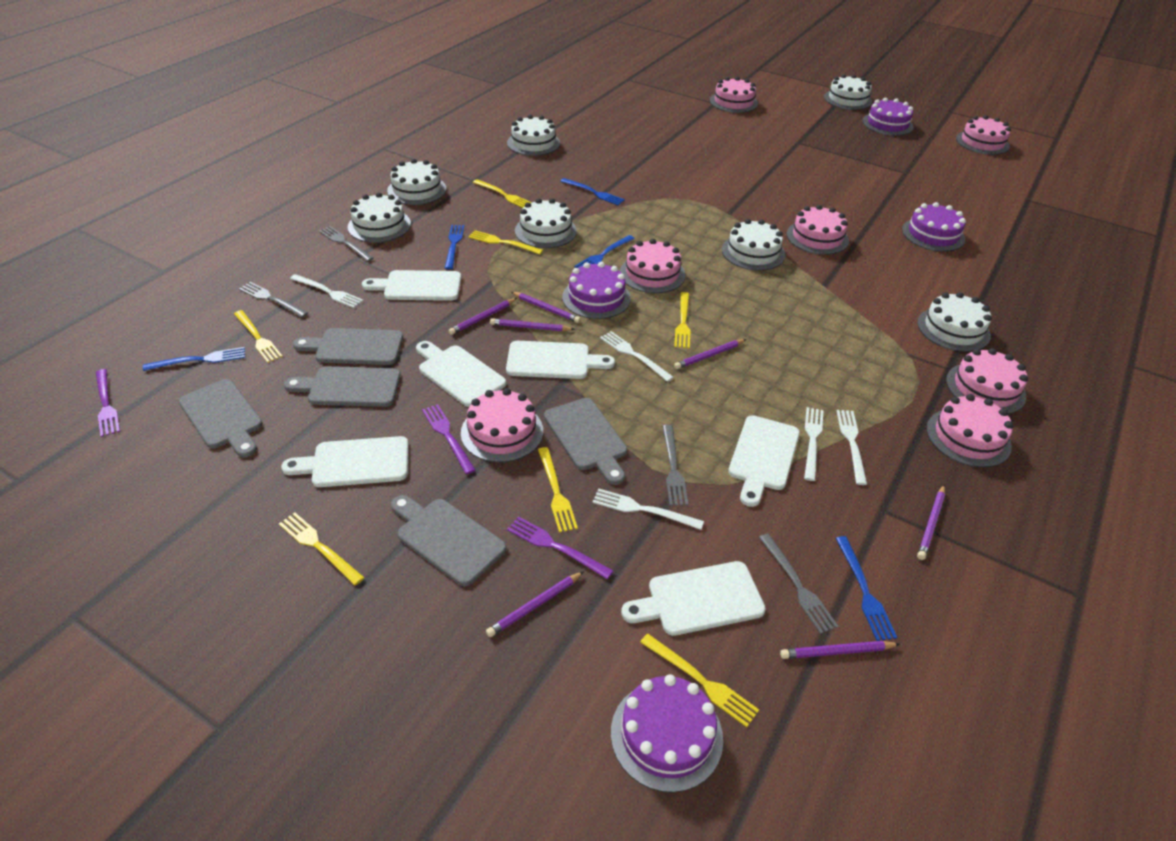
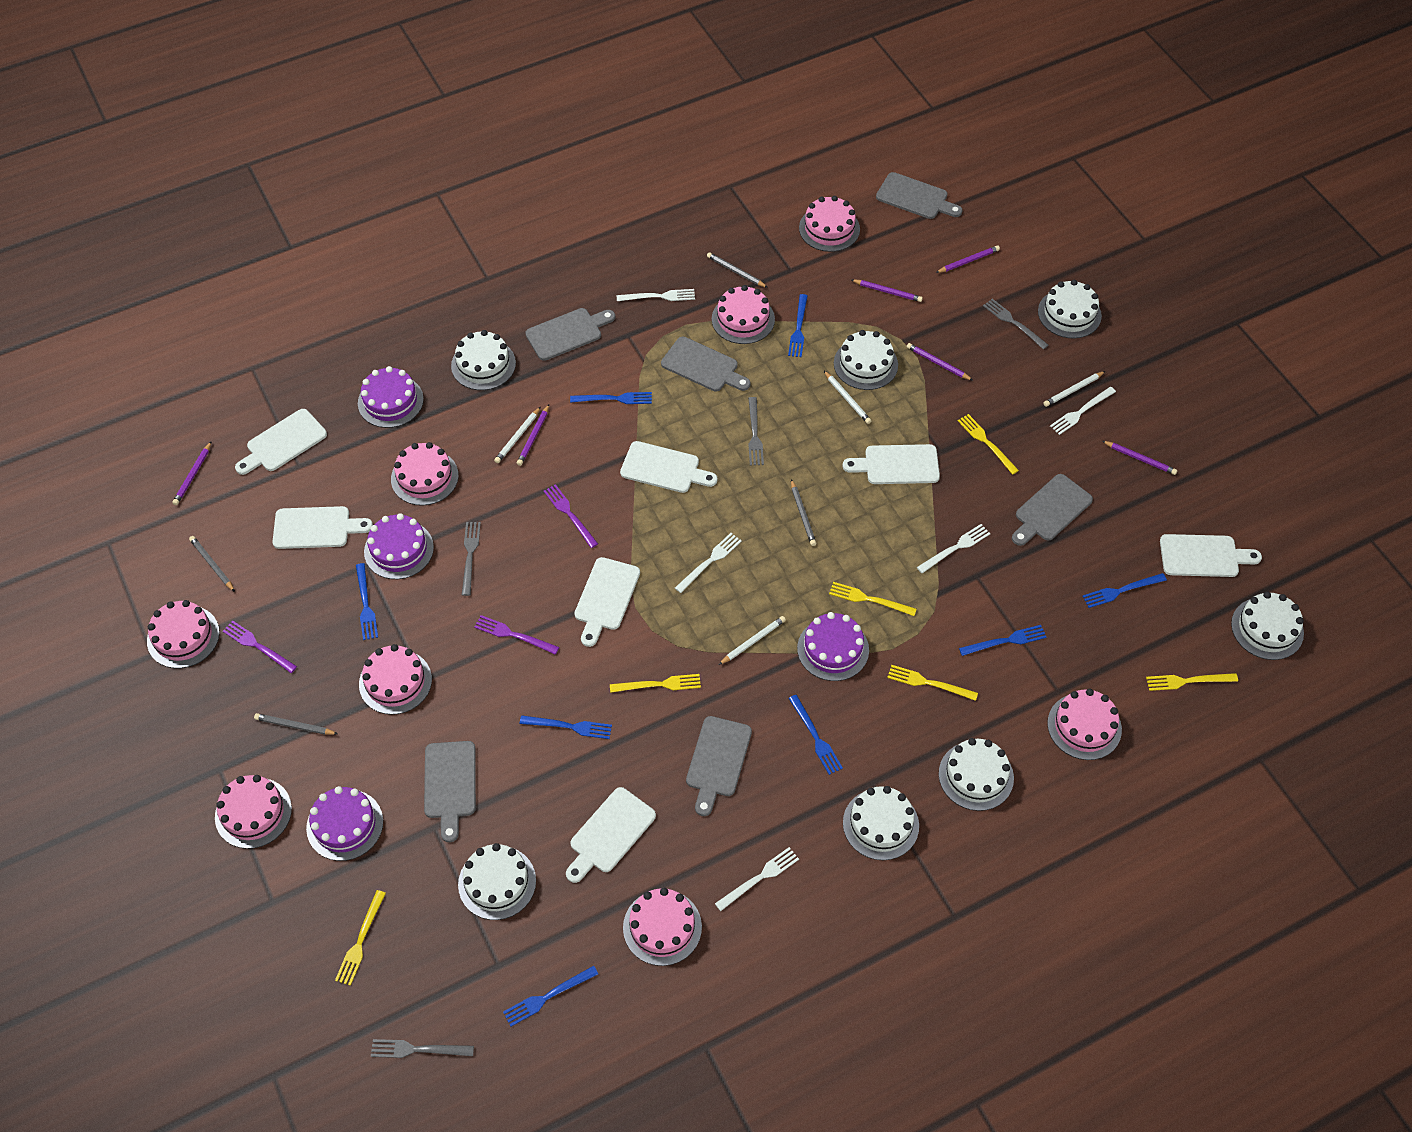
blue fork: [143,347,245,371] [445,225,464,270] [560,178,625,205] [574,235,635,268] [836,536,897,641] = 5 -> [356,563,378,640] [503,966,598,1026] [520,715,612,739] [570,392,652,404] [788,294,808,357] [788,695,843,775] [959,625,1047,656] [1082,573,1167,608] = 8
grey cutting board: [179,379,263,457] [284,366,401,407] [293,328,403,365] [391,495,506,586] [544,398,627,485] = 5 -> [424,741,476,842] [525,308,615,361] [661,337,751,391] [686,716,752,816] [876,172,962,219] [1012,474,1093,546] = 6
grey pencil: none = 0 -> [189,536,235,592] [254,713,338,735] [707,252,768,288] [791,479,816,546] = 4
pink cake: [461,388,543,463] [620,239,686,293] [710,77,758,113] [786,205,849,255] [926,394,1014,467] [946,348,1028,414] [956,115,1011,155] = 7 -> [147,600,220,668] [215,775,292,849] [359,644,432,715] [391,442,459,506] [623,888,702,966] [712,285,775,344] [799,196,860,252] [1047,689,1122,760] = 8
purple pencil: [449,298,517,335] [486,571,584,637] [490,318,575,331] [512,292,581,323] [674,339,746,369] [780,641,900,659] [917,485,945,560] = 7 -> [172,442,211,505] [517,404,549,466] [852,279,923,302] [907,343,972,380] [936,246,1000,273] [1102,441,1177,475] = 6
white cutting board: [281,436,409,487] [362,270,461,301] [416,341,506,407] [506,341,615,379] [621,561,766,636] [728,415,800,507] = 6 -> [235,409,327,475] [272,506,373,549] [566,787,656,883] [574,557,640,647] [620,441,717,493] [842,444,940,484] [1160,534,1262,577] = 7
white pencil: none = 0 -> [494,407,541,463] [719,616,786,665] [824,371,871,424] [1043,371,1105,407] = 4
yellow fork: [234,310,283,363] [278,513,364,585] [468,230,543,254] [473,179,532,208] [538,447,578,533] [640,634,759,727] [674,292,691,349] = 7 -> [335,890,386,986] [610,674,701,693] [829,582,917,616] [887,665,978,701] [958,414,1019,475] [1146,673,1238,691] = 6

